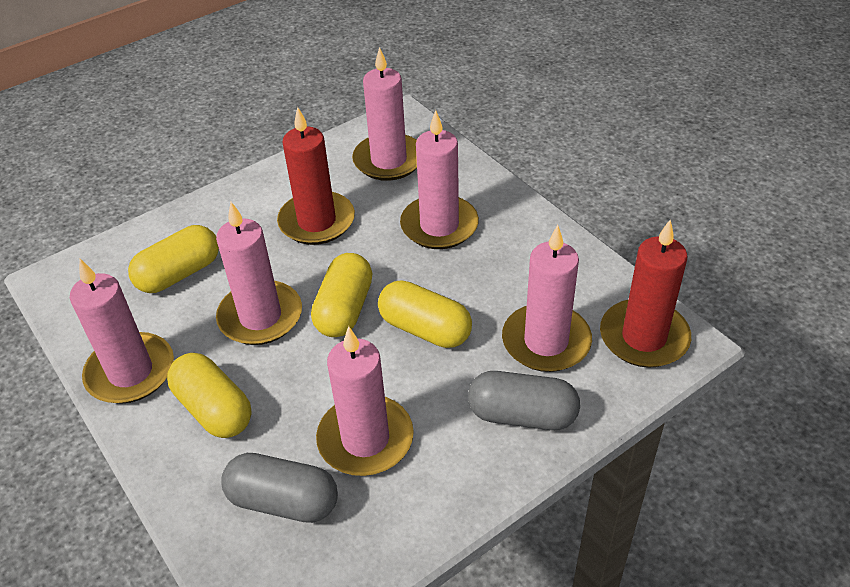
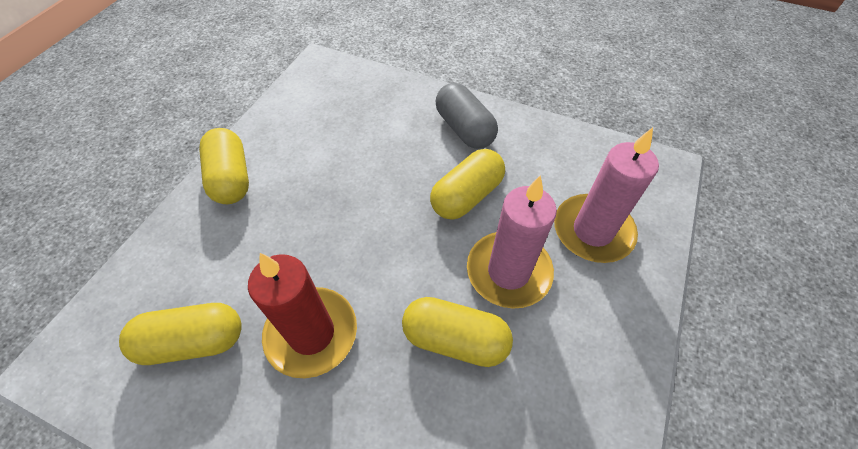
grey capsule: [222,453,338,523] [468,371,580,430] = 2 -> [436,83,498,149] = 1
pink candle: [70,259,174,404] [216,202,302,345] [316,326,414,476] [352,47,417,181] [400,110,479,249] [502,225,592,372] = 6 -> [467,175,557,309] [554,127,659,263] = 2
red candle: [277,107,355,245] [600,220,691,368] = 2 -> [248,253,357,378] = 1

